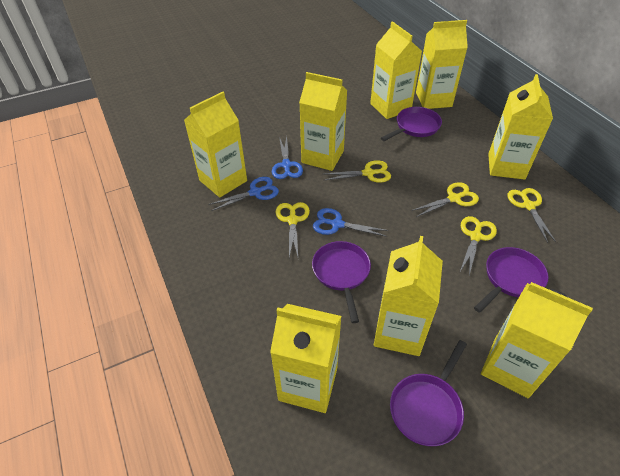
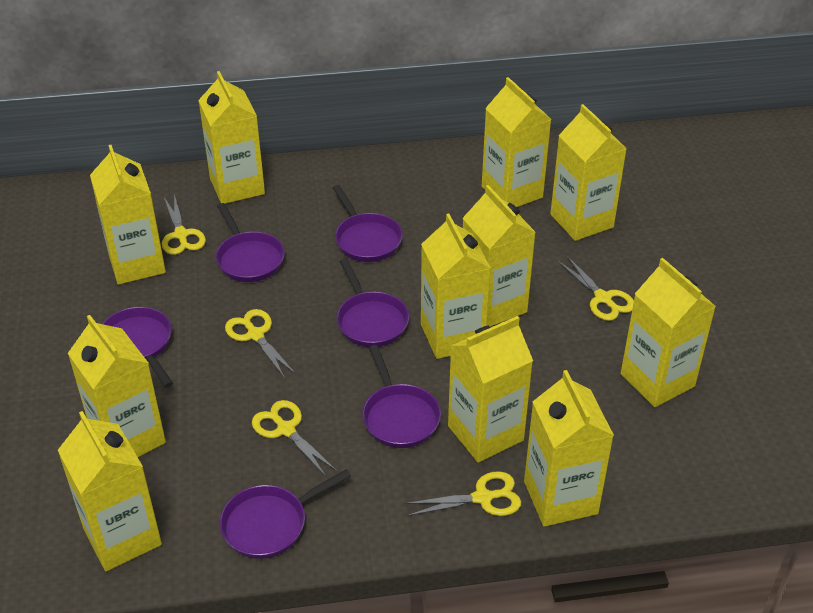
blue scissors: [208,177,279,211] [272,136,303,179] [313,208,389,237] = 3 -> none = 0
purple pan: [312,241,371,323] [381,107,442,141] [390,340,467,446] [474,247,548,313] = 4 -> [102,307,173,388] [216,203,285,282] [219,469,351,559] [333,185,403,262] [337,258,409,347] [362,345,441,448] = 6
yellow carton: [184,92,247,198] [270,304,341,413] [299,72,347,171] [370,21,422,119] [374,236,443,356] [416,20,468,109] [481,282,593,398] [488,74,553,180] = 8 -> [58,411,162,571] [68,315,166,457] [90,145,166,284] [198,71,265,204] [421,214,491,359] [448,316,533,463] [463,185,536,327] [482,77,551,207] [524,370,614,527] [550,104,627,241] [620,258,716,407] = 11

